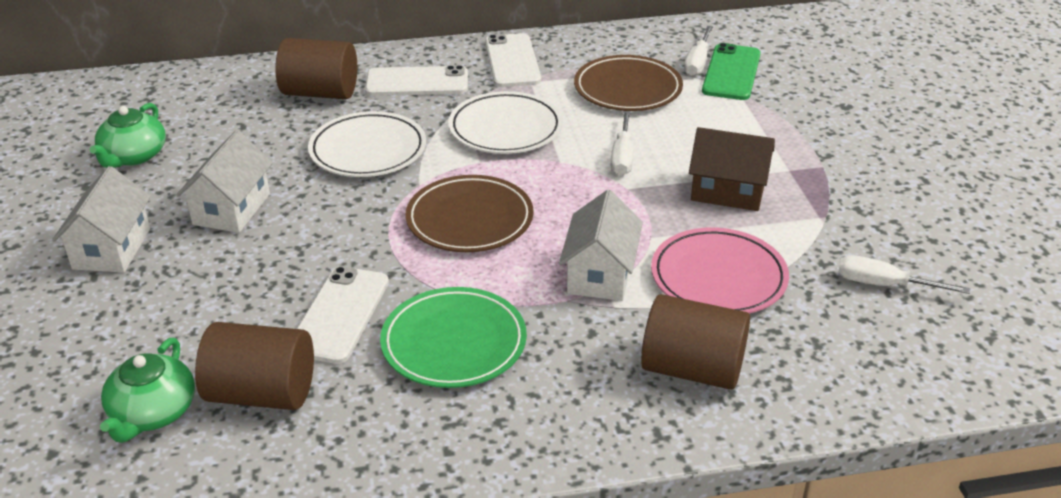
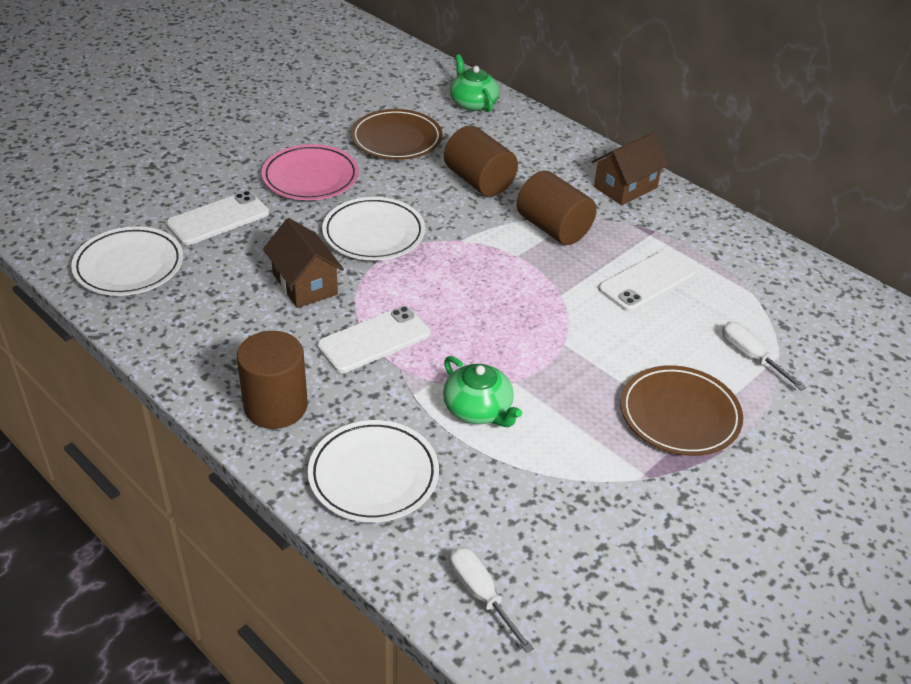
brown house: [689,127,775,211] = 1 -> [263,218,344,308] [592,132,669,205] = 2
green phone: [702,43,761,100] = 1 -> none = 0
green plate: [380,287,527,388] = 1 -> none = 0
white house: [52,166,151,273] [176,130,273,233] [559,190,643,301] = 3 -> none = 0
white plate: [308,111,426,177] [448,91,563,154] = 2 -> [71,226,183,296] [308,420,439,523] [322,197,425,260] = 3
white screwdriver: [611,111,633,176] [684,26,713,76] [838,255,970,294] = 3 -> [449,547,534,653] [722,322,806,391] = 2

